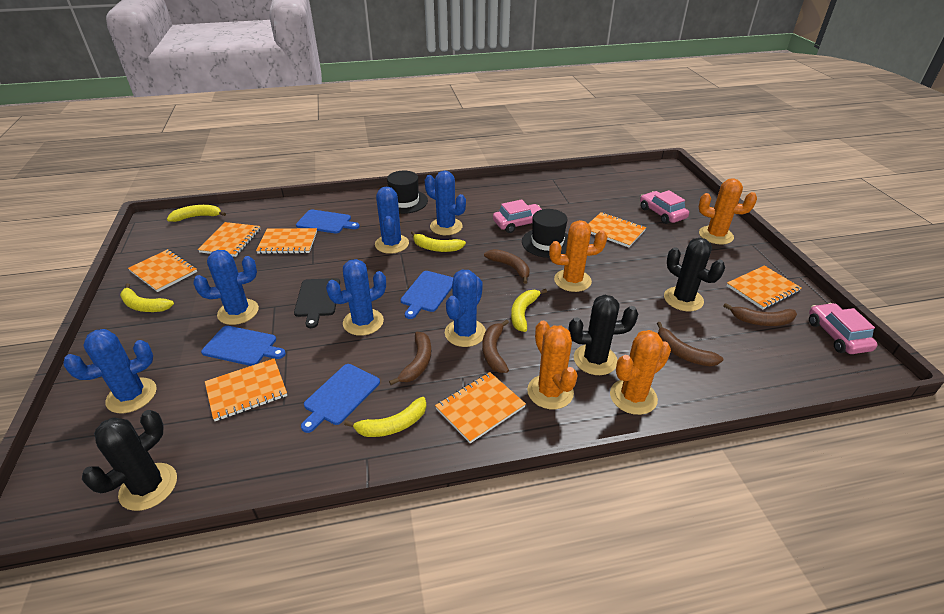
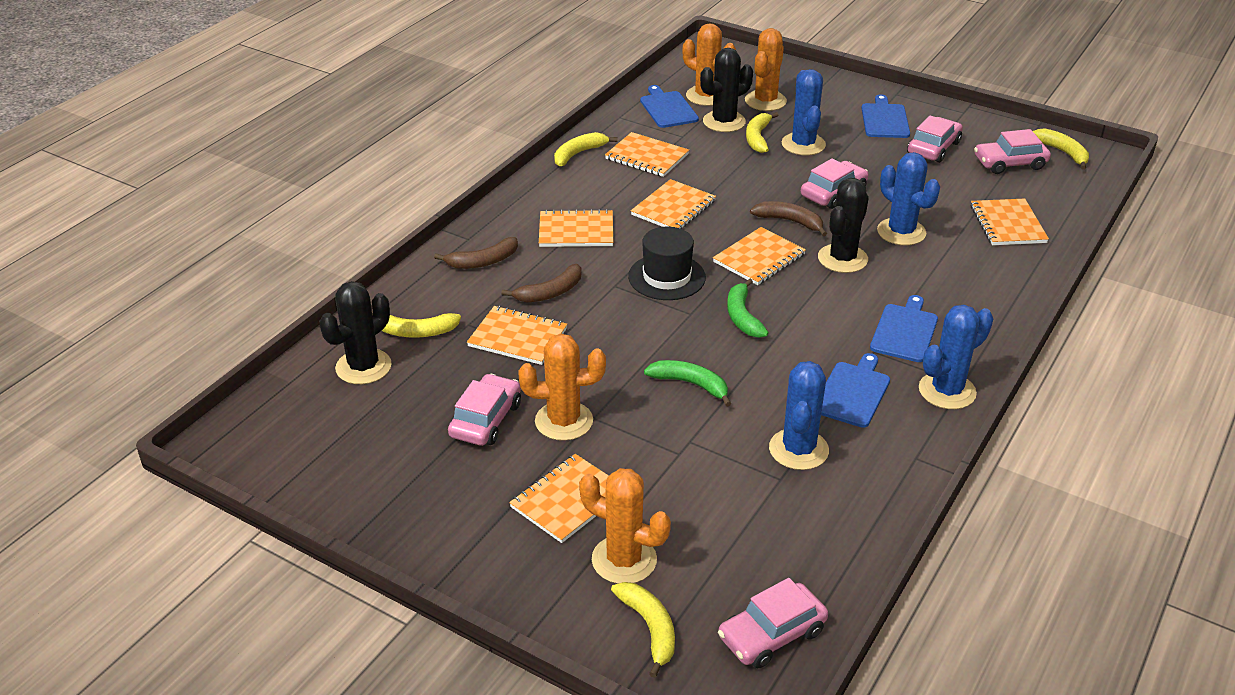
black cutting board: [294,278,340,328] = 1 -> none = 0
black hat: [387,171,428,214] [522,209,568,258] = 2 -> [628,227,706,300] = 1
blue cactus: [63,329,157,413] [193,250,259,325] [326,259,386,336] [375,187,409,254] [425,171,466,235] [445,270,486,347] = 6 -> [769,361,829,470] [781,69,826,155] [877,152,940,245] [919,305,993,409] = 4
brown banana: [389,332,431,385] [482,319,509,373] [484,249,530,284] [657,322,724,366] [723,303,797,326] = 5 -> [434,237,518,269] [501,264,582,303] [750,201,827,236] = 3
green banana: none = 0 -> [644,360,731,407] [727,278,768,338] = 2
pink car: [493,199,542,233] [640,190,689,224] [809,303,878,354] = 3 -> [448,374,521,446] [718,578,828,668] [801,158,868,209] [907,116,963,163] [974,129,1051,174] = 5

